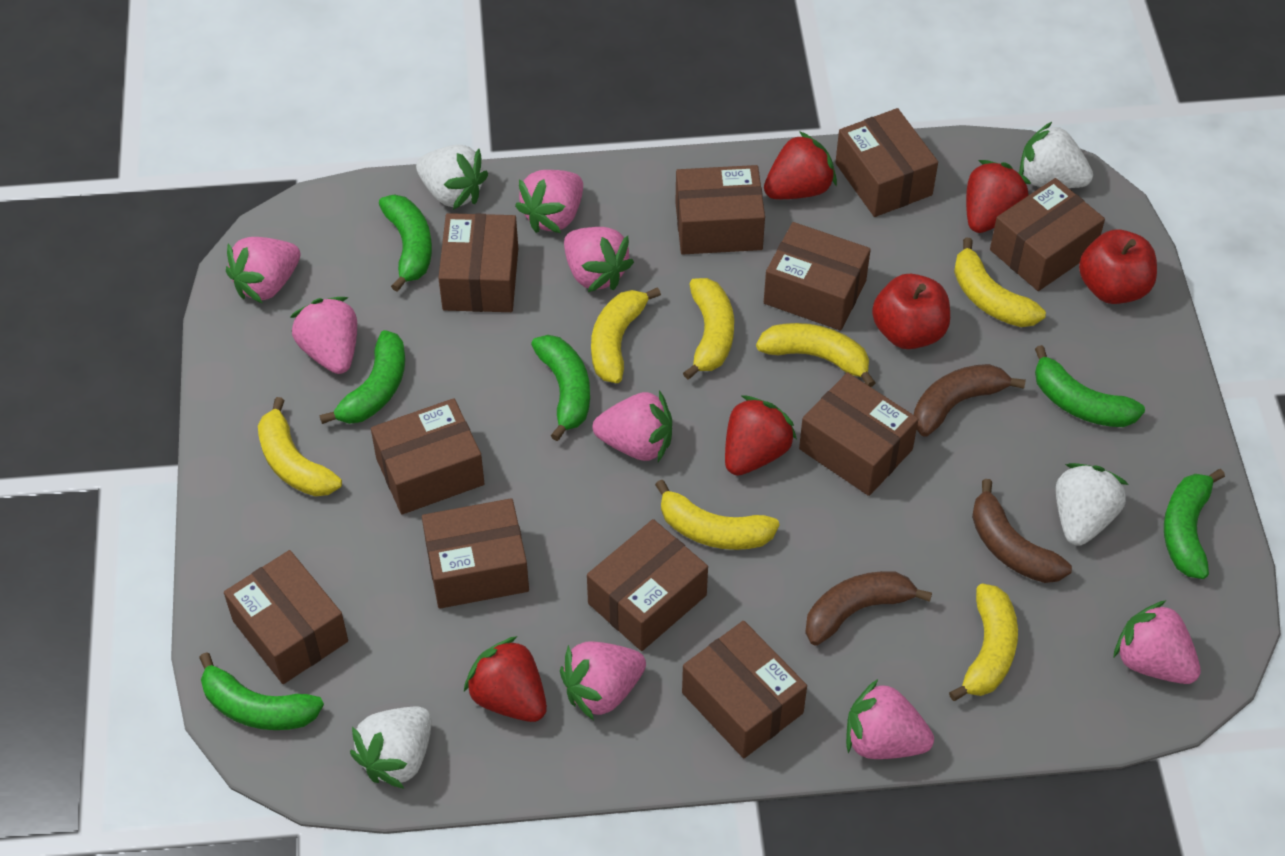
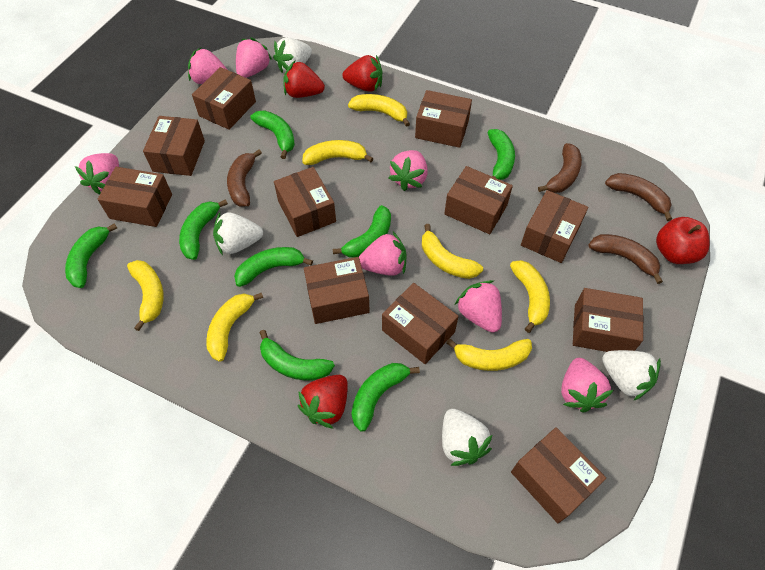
brown banana: [805,571,932,646] [914,364,1026,437] [972,479,1072,583] = 3 -> [227,149,262,207] [538,143,582,193] [588,234,663,284] [605,173,672,221] = 4
green banana: [199,652,324,730] [320,330,405,424] [379,195,432,292] [531,335,590,441] [1035,345,1145,427] [1164,469,1225,579] = 6 -> [65,223,117,288] [179,199,228,260] [234,247,313,287] [251,110,295,159] [259,330,335,380] [333,205,391,258] [352,363,420,432] [488,129,515,180] = 8
pink strawberry: [226,237,300,304] [290,297,357,374] [515,170,583,233] [560,641,646,720] [564,227,634,292] [593,390,672,462] [846,679,934,759] [1114,600,1201,684] = 8 -> [75,153,119,195] [188,48,227,84] [236,38,272,78] [359,232,406,276] [389,150,427,191] [455,280,502,333] [561,358,613,413] = 7
red apple: [872,274,950,349] [1079,229,1157,304] = 2 -> [656,217,710,264] = 1
red strawberry: [464,636,547,722] [725,396,797,476] [764,131,837,199] [966,160,1031,233] = 4 -> [283,60,325,98] [297,375,348,429] [343,55,383,92] = 3

